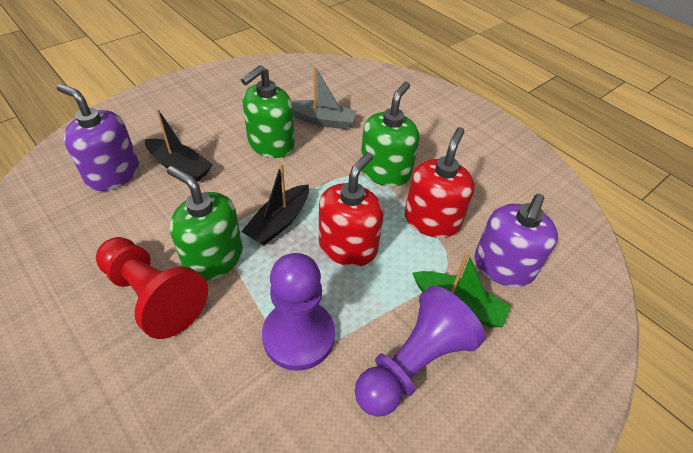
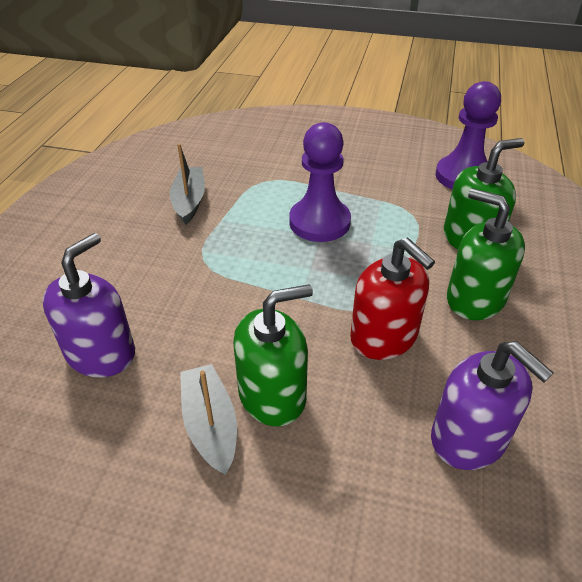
black boat: [145,109,213,182] [241,164,309,245] = 2 -> none = 0
green boat: [412,252,511,327] = 1 -> none = 0
grey boat: [292,67,357,129] = 1 -> [170,143,205,225] [180,364,237,475] = 2
red pawn: [96,237,208,339] = 1 -> none = 0
red soap dispenser: [319,152,383,267] [405,127,475,238] = 2 -> [350,238,435,360] = 1

